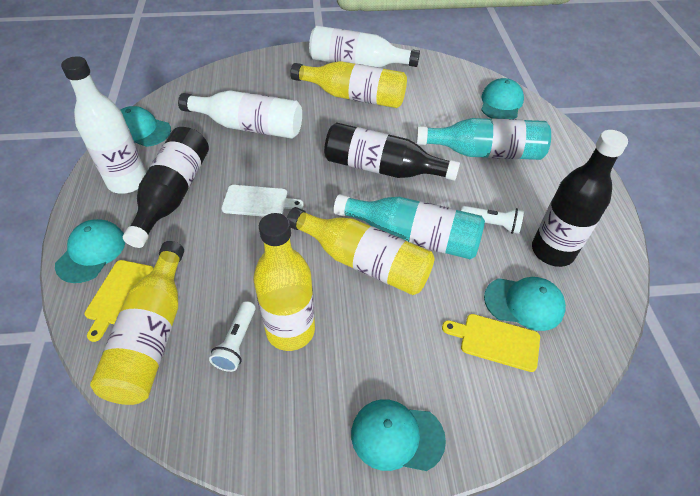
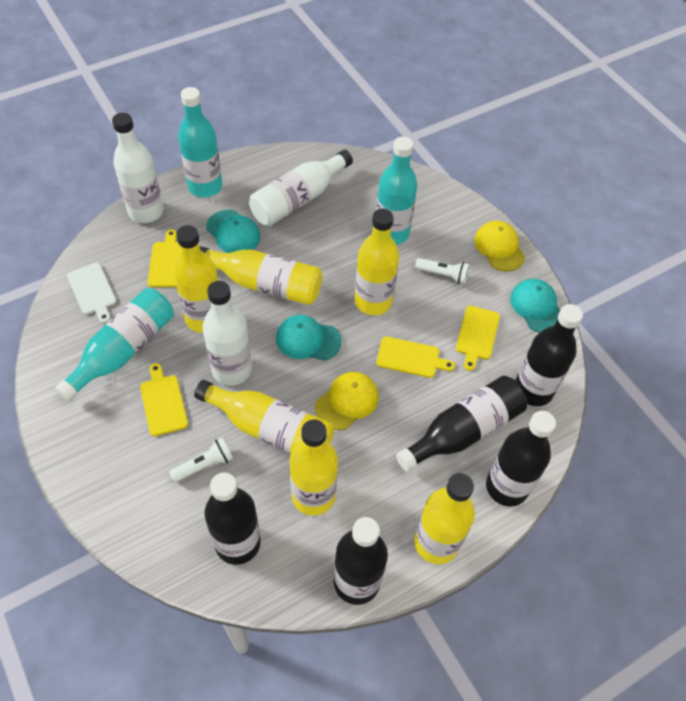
black bottle: [123,127,209,248] [324,123,460,181] [532,130,628,267] = 3 -> [204,472,261,565] [334,517,388,605] [396,376,527,472] [486,411,556,506] [516,304,583,406] = 5
turquoise bottle: [334,194,485,259] [416,118,551,160] = 2 -> [55,288,173,401] [178,87,222,197] [376,137,417,245] = 3
turquoise cap: [55,219,126,283] [120,106,171,147] [351,399,446,471] [481,78,524,119] [484,277,566,331] = 5 -> [206,210,260,253] [276,315,342,361] [510,279,560,333] = 3
yellow bottle: [90,241,184,405] [253,213,315,351] [287,207,435,295] [290,61,407,108] = 4 -> [174,225,218,333] [194,380,334,454] [199,246,322,305] [290,420,338,516] [355,208,399,315] [414,473,475,564] = 6
yellow cap: none = 0 -> [315,372,379,430] [474,221,525,272] = 2
yellow cutting board: [84,260,153,342] [442,314,540,372] = 2 -> [140,363,188,436] [148,230,181,287] [376,336,455,378] [456,306,500,371] = 4

